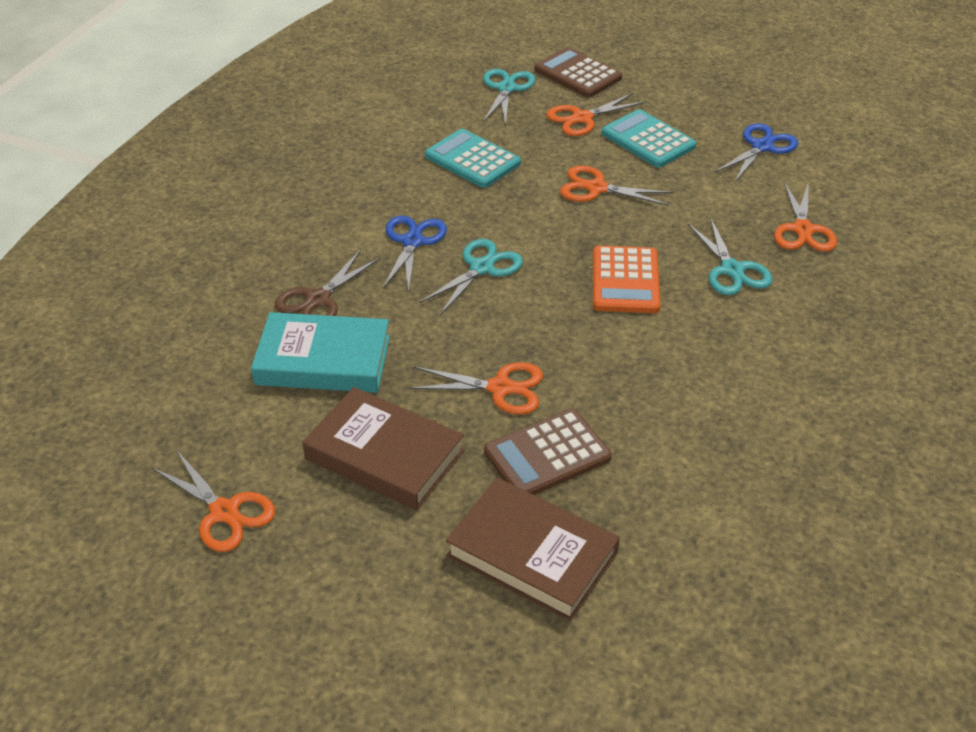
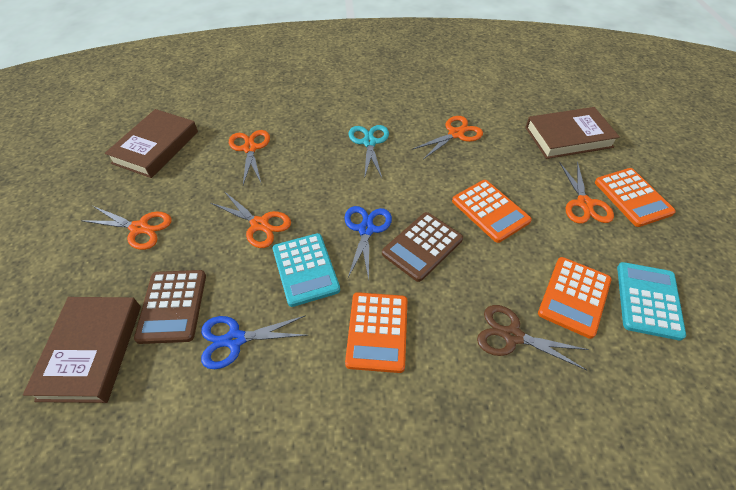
brown book: [302,387,464,511] [446,478,620,622] = 2 -> [23,297,141,403] [105,109,198,178] [525,107,620,159] = 3
orange calculator: [593,246,661,313] = 1 -> [345,292,407,373] [452,180,532,243] [538,257,612,339] [595,168,676,227] = 4
turquoise book: [251,312,390,393] = 1 -> none = 0
turquoise scissors: [419,239,523,315] [483,69,536,125] [687,217,773,295] = 3 -> [349,125,389,179] = 1

